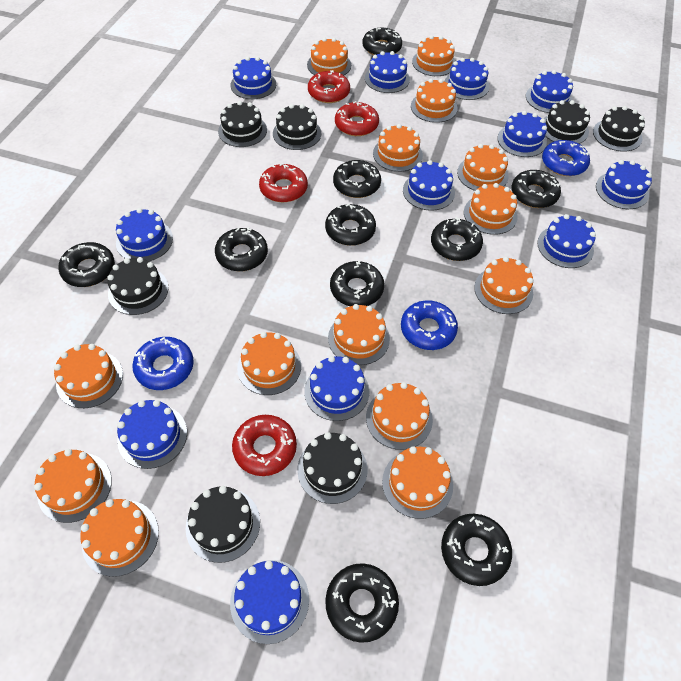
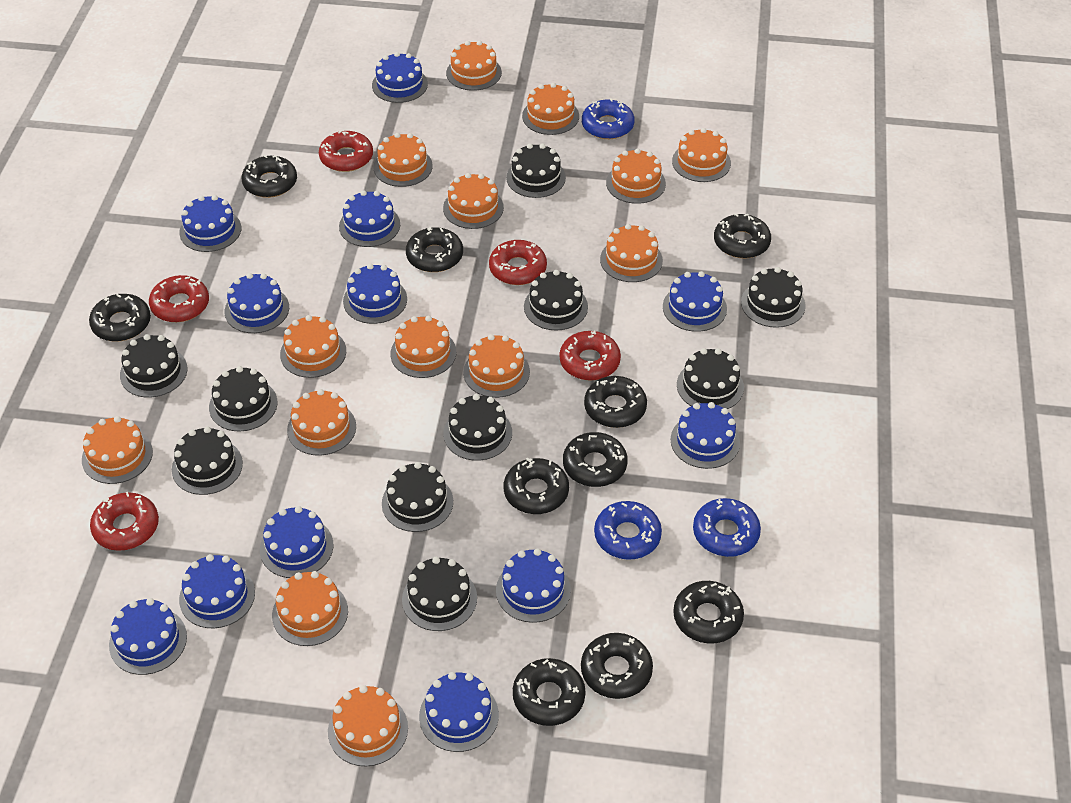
black cake: [107,257,169,315] [186,486,260,563] [218,101,267,147] [273,104,321,150] [297,432,368,504] [544,100,590,144] [593,106,645,152] = 7 -> [120,334,187,398] [172,427,243,495] [209,366,277,432] [382,462,453,532] [402,557,477,631] [443,394,512,461] [506,143,566,198] [524,270,588,331] [677,348,744,409] [741,267,805,328] = 10
red donut: [232,415,297,476] [259,163,308,202] [308,70,350,103] [335,101,379,136] = 4 -> [90,492,159,551] [149,275,209,322] [319,130,373,172] [489,240,547,285] [560,330,621,380] = 5

